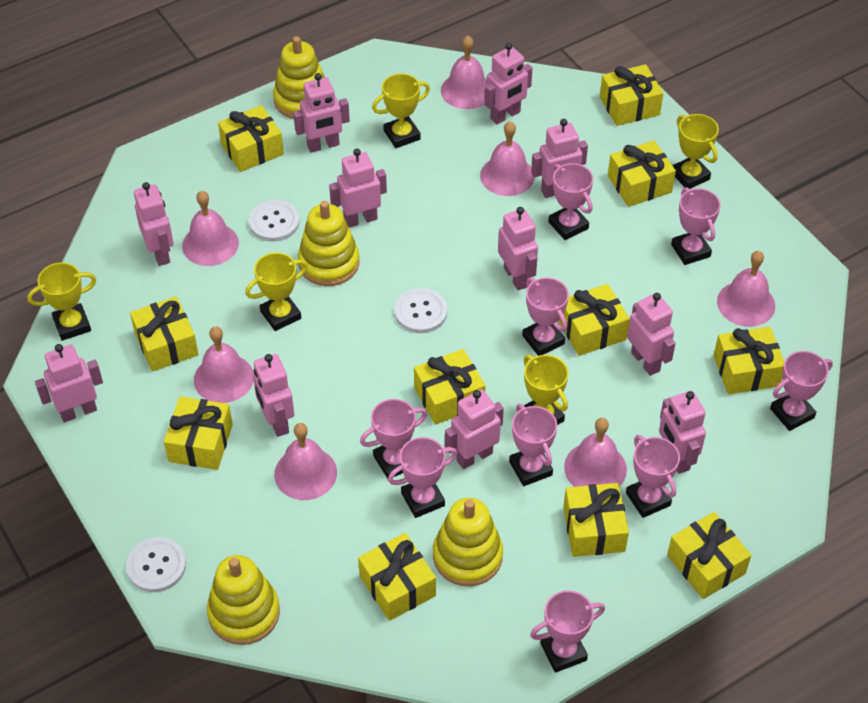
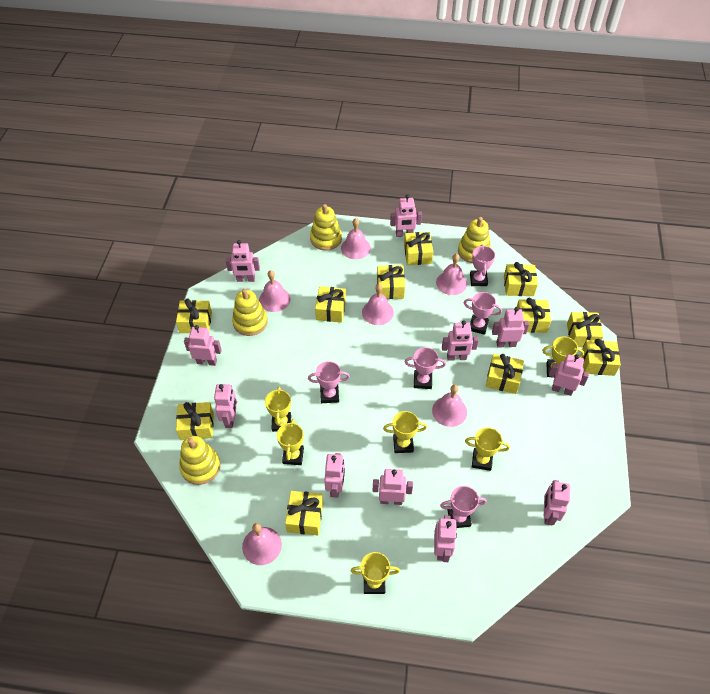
pink bell: [182,191,239,266] [194,326,254,403] [274,423,337,500] [441,36,487,109] [480,121,535,196] [564,418,627,487] [717,251,775,327] = 7 -> [242,523,282,565] [259,270,291,312] [341,218,371,259] [362,284,394,325] [432,385,467,427] [436,254,467,295] = 6
pink trophy: [360,399,427,479] [388,437,457,518] [509,404,557,486] [522,277,569,356] [530,590,605,673] [548,163,593,240] [626,435,680,518] [671,187,721,265] [770,351,833,431] = 9 -> [308,361,350,403] [405,347,446,389] [440,486,487,528] [464,292,502,335] [470,245,495,286] = 5
white button: [126,537,186,592] [248,200,300,242] [394,288,447,333] = 3 -> none = 0
yellow trophy: [27,262,96,341] [245,253,307,331] [372,73,430,148] [524,355,569,425] [672,114,719,189] = 5 -> [265,386,291,432] [277,419,304,465] [350,552,400,594] [383,411,427,453] [465,427,510,471] [542,336,584,378] = 6

